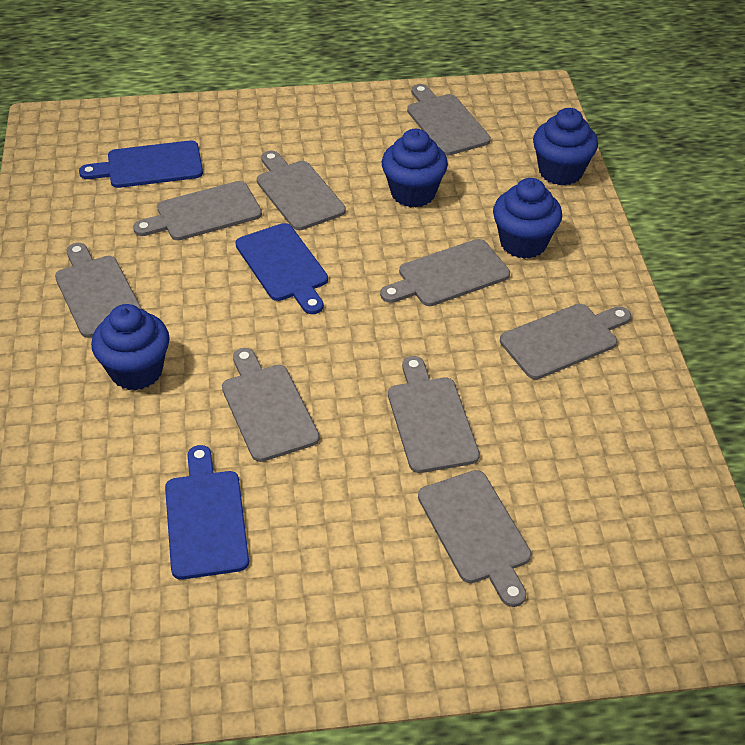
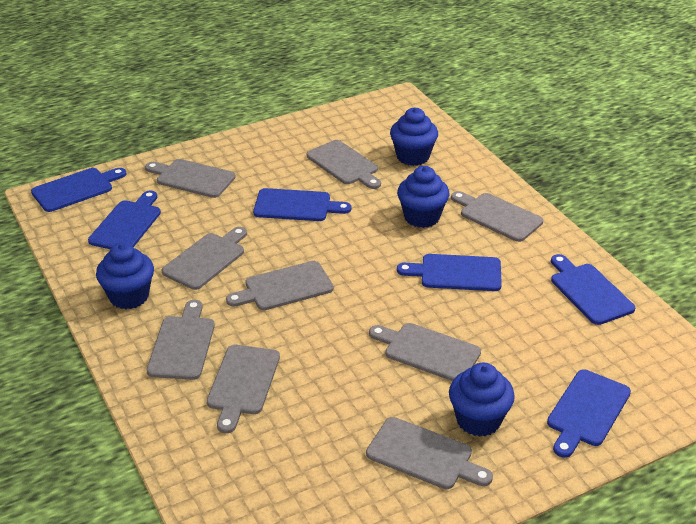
blue cutting board: [79,140,203,188] [165,445,249,579] [235,223,328,314] = 3 -> [31,168,126,212] [88,191,161,249] [253,188,351,221] [397,254,502,291] [547,369,631,458] [551,254,635,325] = 6

